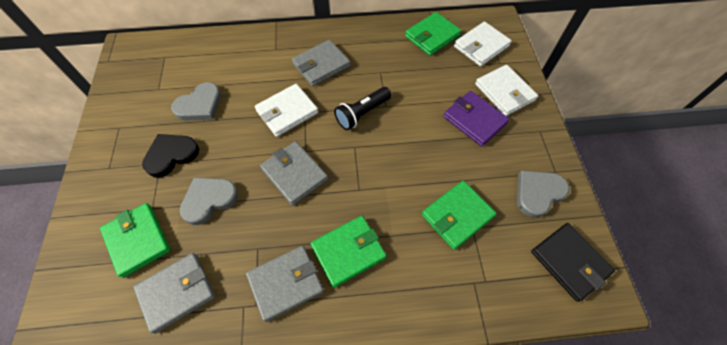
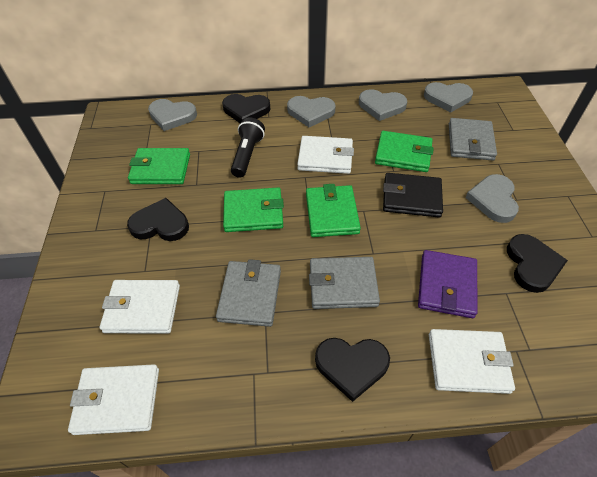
black heart: [142,134,199,177] = 1 -> [127,198,189,241] [222,94,270,124] [315,338,390,402] [507,234,568,293] = 4
grey heart: [171,82,221,121] [180,177,238,225] [517,170,569,218] = 3 -> [148,99,197,131] [287,96,336,127] [359,89,407,121] [424,82,473,113] [465,174,519,223] = 5
grey wallet: [133,253,215,334] [246,246,324,322] [260,141,328,206] [292,40,350,87] = 4 -> [216,259,281,327] [309,257,380,309] [449,118,497,161] = 3
white wallet: [255,84,318,137] [454,21,512,67] [475,65,538,116] = 3 -> [68,364,159,435] [100,280,180,334] [297,136,354,174] [429,329,515,394] = 4

